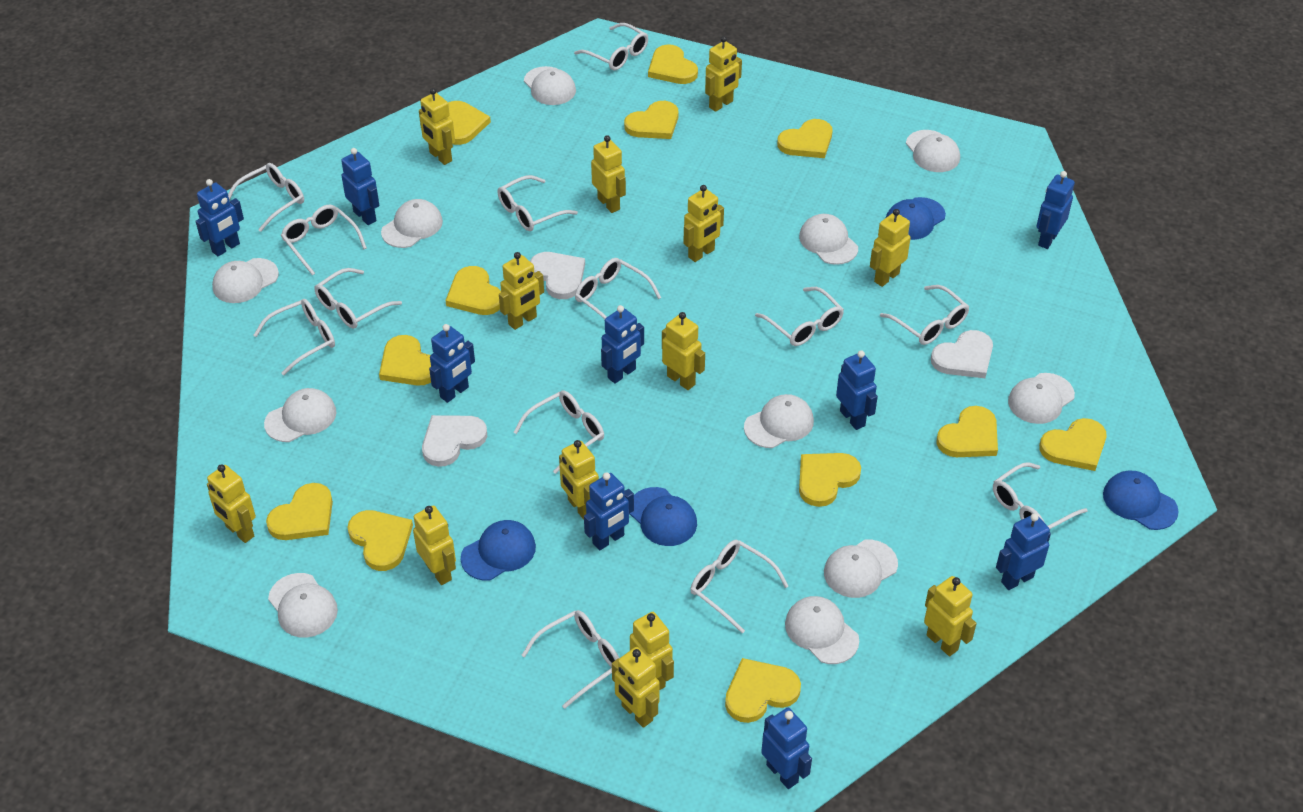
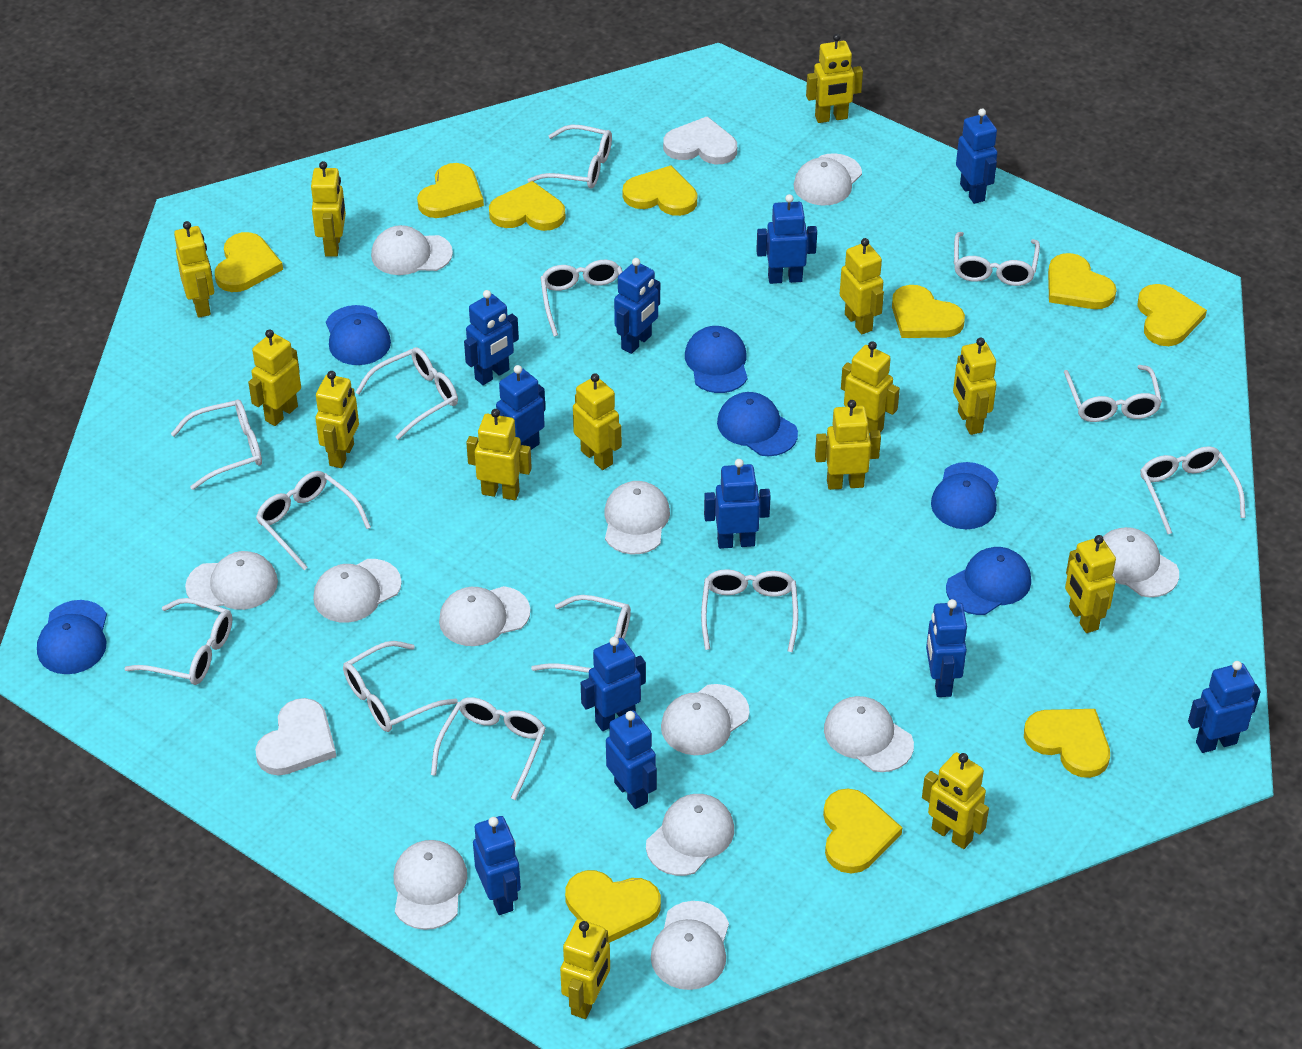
blue cap: [461,520,536,581] [630,487,697,546] [886,197,946,240] [1103,471,1178,530] = 4 -> [37,600,107,674] [326,305,391,365] [685,326,748,393] [717,392,798,456] [931,462,999,529] [946,547,1031,615] = 6
blue robot: [196,179,244,256] [341,148,379,225] [429,324,475,403] [584,472,634,550] [601,305,644,384] [761,708,812,789] [836,350,878,430] [996,513,1051,590] [1036,171,1075,249] = 9 -> [464,290,519,385] [473,816,521,915] [496,365,545,450] [581,637,646,731] [606,711,657,809] [614,258,660,354] [704,459,771,549] [756,194,817,284] [926,599,967,697] [956,109,997,204] [1188,661,1261,753] = 11
white cap: [212,258,279,303] [264,388,336,442] [268,573,338,638] [381,199,443,248] [524,66,576,105] [744,394,814,448] [785,596,859,664] [799,214,858,265] [824,540,898,598] [906,130,960,172] [1008,373,1075,424] = 11 -> [185,551,278,610] [313,559,402,623] [371,225,453,275] [394,840,467,930] [439,586,530,646] [604,481,670,554] [646,794,734,876] [651,901,729,990] [661,684,750,755] [794,153,862,205] [824,696,914,772] [1103,527,1179,597] = 12
white heart: [422,415,487,467] [530,252,585,299] [931,330,993,378] = 3 -> [255,698,336,775] [663,116,737,164] = 2
yellow heart: [266,483,333,540] [347,510,413,571] [379,335,431,386] [445,266,501,315] [448,101,491,145] [624,101,678,139] [648,45,698,84] [725,658,801,723] [777,119,833,158] [799,453,861,507] [936,406,998,457] [1039,418,1107,471] = 12 -> [215,232,283,292] [417,163,484,218] [489,181,565,231] [565,870,661,943] [622,165,697,216] [823,789,902,874] [892,285,965,338] [1024,709,1110,778] [1048,253,1117,309] [1137,284,1207,346] = 10
yellow robot: [207,464,256,543] [413,505,456,585] [419,88,455,165] [499,252,544,330] [559,440,599,520] [591,135,626,213] [612,647,660,728] [630,612,674,690] [662,312,705,390] [683,185,724,262] [705,36,742,112] [870,209,911,287] [924,576,977,656] = 13 -> [174,221,214,318] [248,329,301,426] [311,161,346,257] [315,371,359,468] [466,409,532,500] [560,919,610,1019] [573,373,622,470] [806,33,863,123] [815,400,881,490] [840,238,884,334] [841,341,900,433] [922,752,989,849] [953,338,997,435] [1065,535,1116,633] = 14

